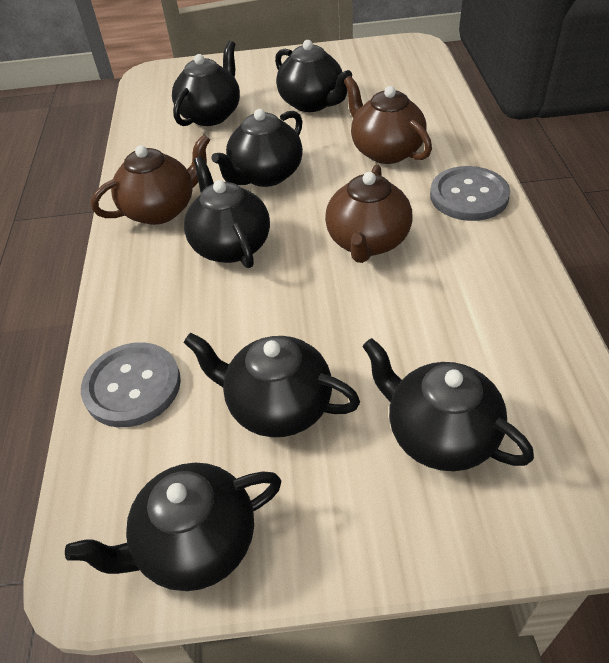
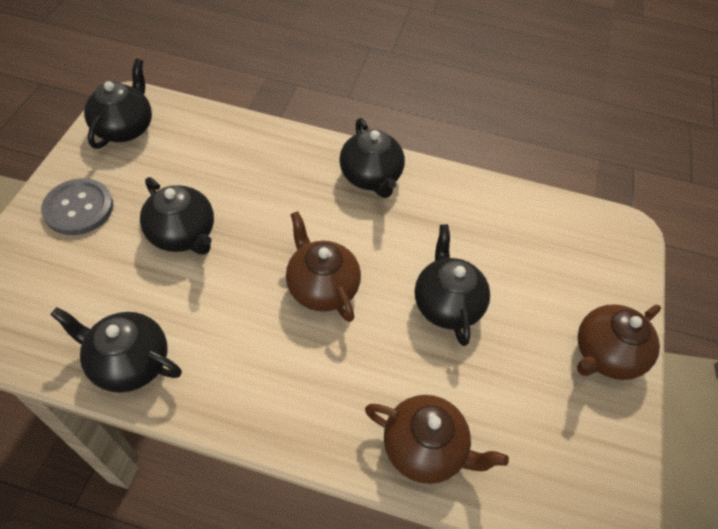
black teapot: [65,463,281,591] [172,41,240,126] [183,333,360,437] [184,157,270,268] [212,109,303,187] [275,40,352,112] [362,338,534,471] = 7 -> [50,307,182,393] [84,58,152,149] [140,177,214,255] [339,118,405,198] [415,224,490,346] = 5
grey button: [81,342,181,427] [430,166,510,221] = 2 -> [41,178,113,235] = 1

